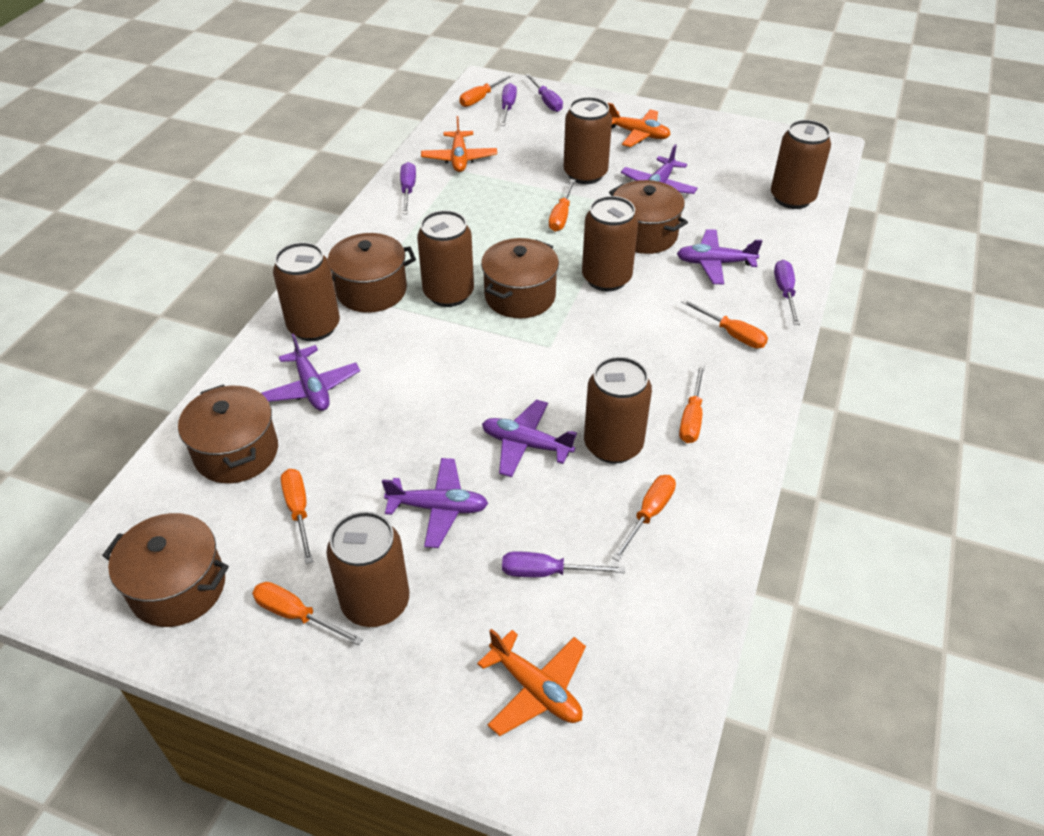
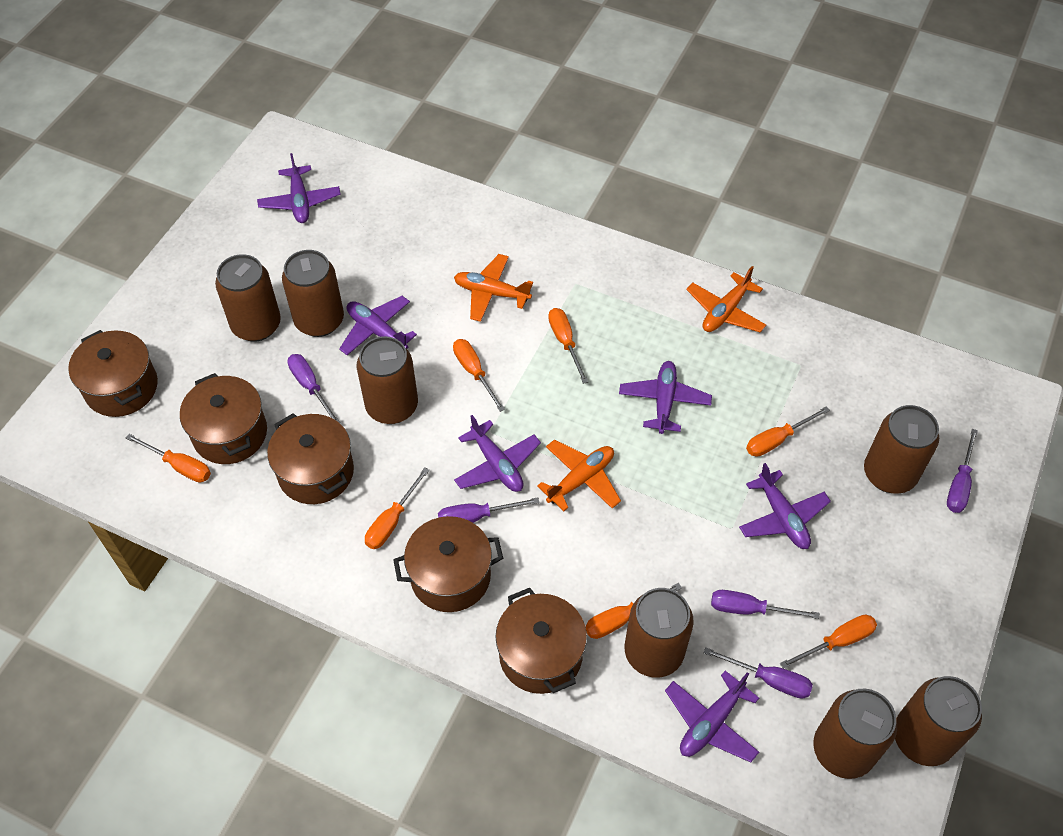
purple plane: [261,334,360,411] [382,458,488,548] [482,400,577,477] [621,144,698,194] [677,229,762,285] = 5 -> [257,153,341,223] [339,296,417,355] [454,415,541,492] [619,361,712,434] [665,671,759,762] [739,463,831,549] = 6

